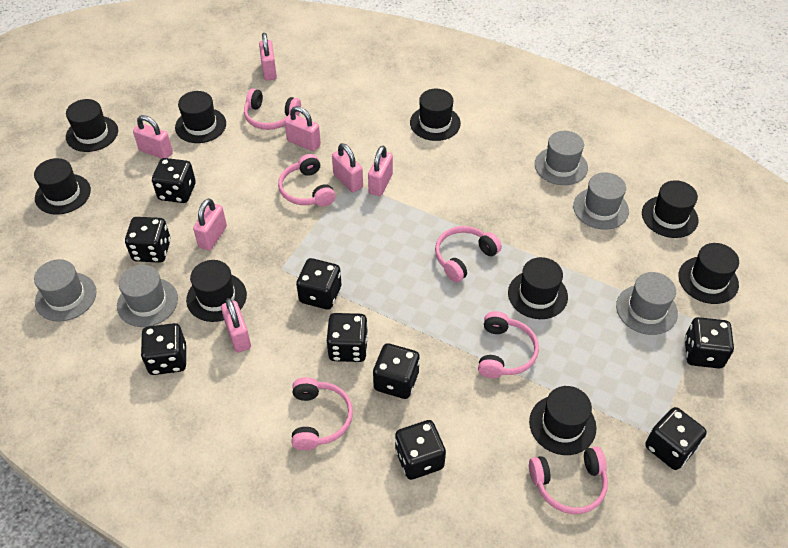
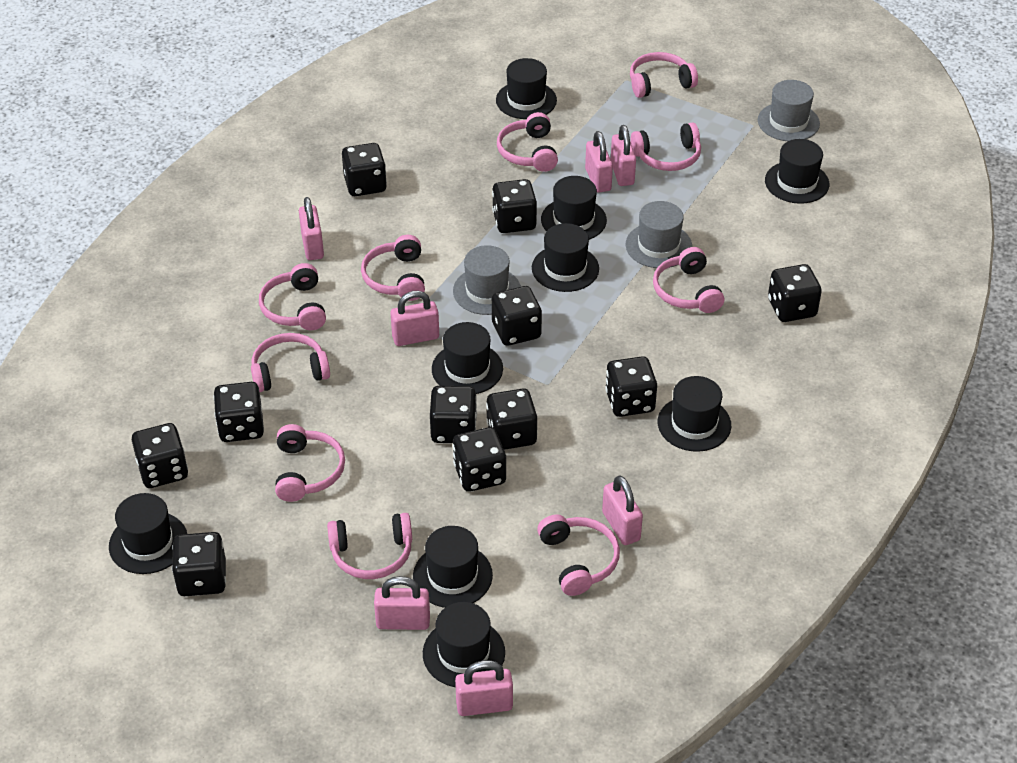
black dice: [125,217,171,263] [141,323,186,375] [152,158,196,203] [296,258,341,310] [326,313,368,362] [373,343,420,399] [395,420,446,480] [645,407,707,470] [685,317,734,369] = 9 -> [132,423,188,488] [172,532,226,596] [214,382,264,442] [342,143,387,196] [430,386,477,443] [453,427,506,492] [486,388,537,450] [492,179,537,233] [492,286,542,346] [605,356,657,417] [768,264,822,322] = 11
grey hat: [34,259,97,322] [117,265,178,327] [535,131,588,185] [573,172,629,230] [616,272,678,335] = 5 -> [453,245,521,315] [625,201,692,268] [758,80,820,141] = 3
pink headphones: [244,89,301,130] [278,154,335,207] [291,377,353,450] [435,226,502,282] [478,311,539,378] [529,447,608,514] = 6 -> [251,333,330,392] [259,263,326,330] [275,424,345,502] [327,513,412,579] [361,235,425,301] [497,112,558,172] [537,515,620,596] [630,52,698,98] [631,123,701,171] [653,247,724,313] = 10

